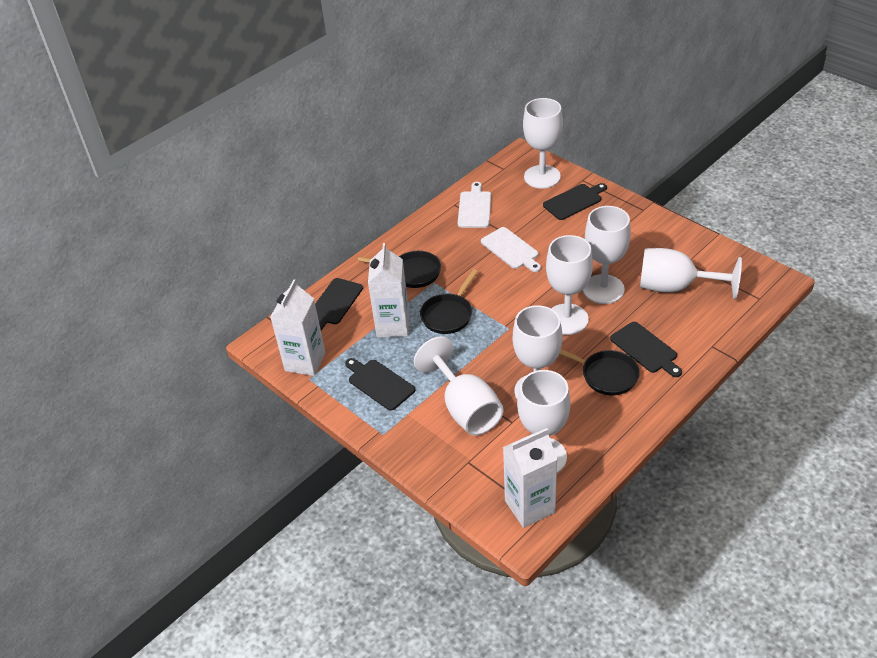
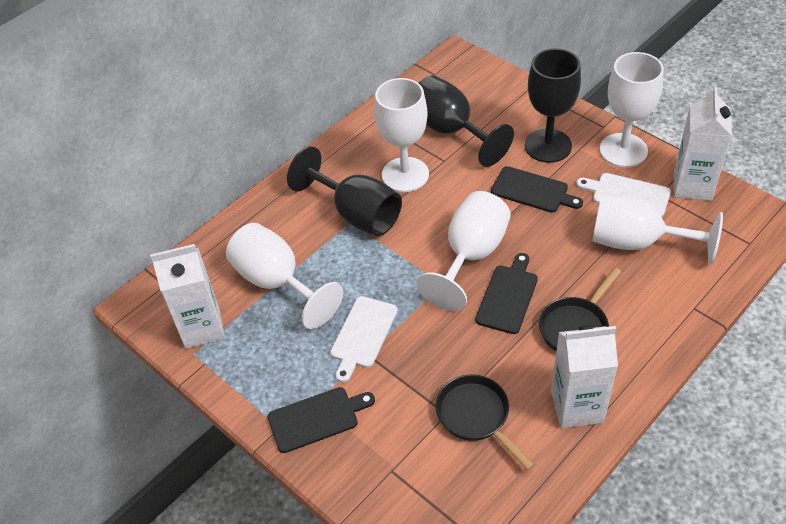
black cutting board: [315,278,363,330] [345,358,415,411] [543,183,607,220] [610,322,682,377] = 4 -> [268,387,375,453] [475,253,538,334] [491,166,583,213] = 3
black goblet: none = 0 -> [287,146,402,236] [419,75,514,167] [525,48,581,163] = 3
black pan: [358,251,441,288] [420,269,478,334] [559,349,640,395] = 3 -> [436,374,535,470] [539,267,621,351] = 2
white goblet: [414,336,504,436] [513,305,562,399] [517,370,571,473] [523,98,563,189] [546,235,593,335] [583,206,631,304] [640,248,742,299] = 7 -> [226,223,343,329] [374,78,429,192] [416,191,511,311] [592,193,723,265] [600,52,664,167] = 5

